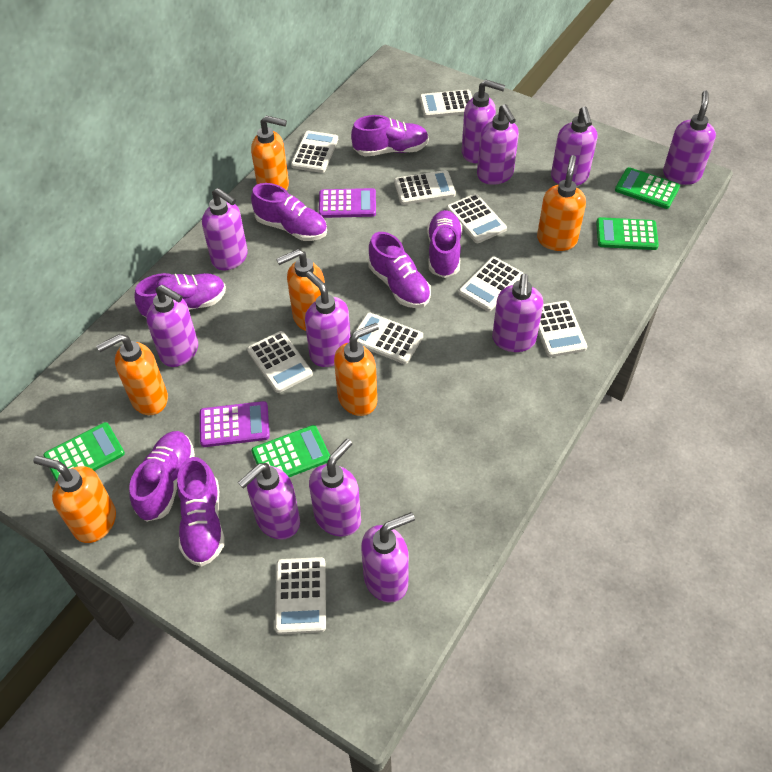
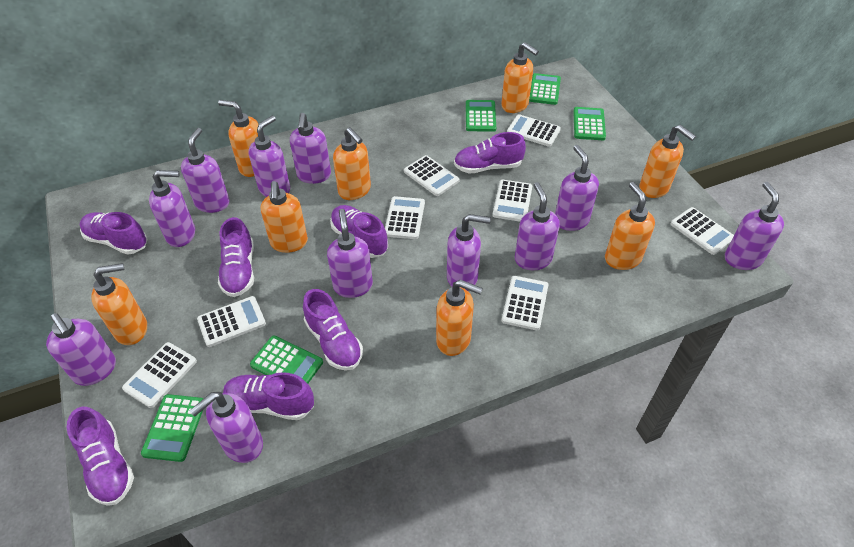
green calculator: [43,422,125,482] [252,425,330,477] [596,217,659,250] [615,167,680,209] = 4 -> [141,394,204,462] [250,335,323,384] [466,100,496,132] [529,73,561,105] [573,107,606,140] = 5
orange soap dispenser: [33,456,116,543] [96,334,168,415] [251,115,289,191] [276,249,325,331] [334,323,379,416] [537,155,586,251] = 6 -> [91,263,147,345] [218,100,259,177] [261,181,308,253] [333,127,371,200] [436,280,483,356] [501,42,539,113] [605,182,655,270] [639,125,696,198] = 8
purple calculator: [200,401,270,447] [319,188,376,218] = 2 -> none = 0
white calculator: [247,331,313,393] [275,557,326,634] [291,131,338,173] [355,312,423,364] [394,170,456,205] [420,90,472,118] [446,194,507,243] [458,257,524,311] [538,301,587,357] = 9 -> [122,342,197,408] [197,296,266,347] [385,196,425,239] [404,155,459,196] [492,180,532,222] [502,276,548,330] [507,114,561,147] [671,207,734,255] = 8

